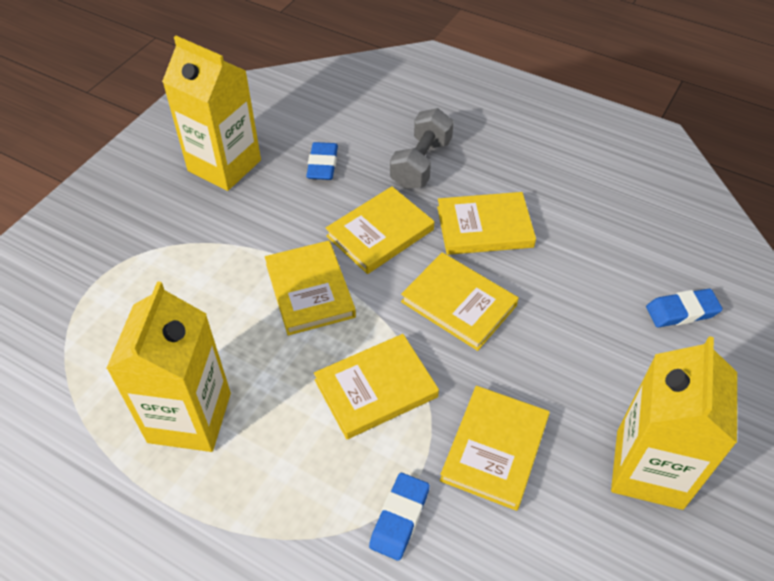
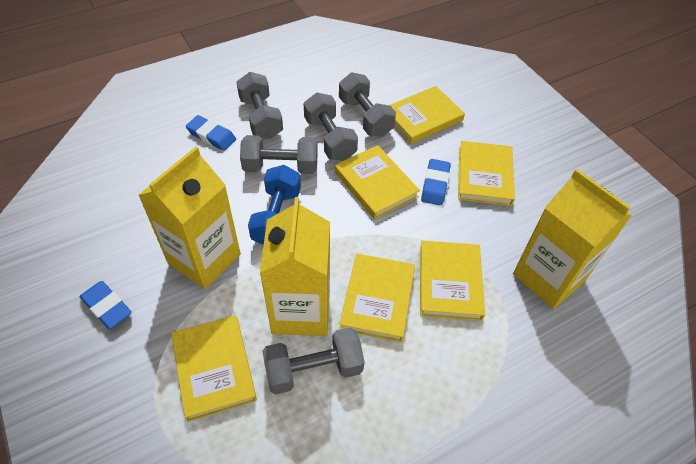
blue dumbbell: none = 0 -> [248,165,301,245] = 1
grey dumbbell: [390,108,454,189] = 1 -> [236,72,283,139] [240,135,318,174] [262,327,364,395] [304,93,358,161] [339,72,396,137] = 5

